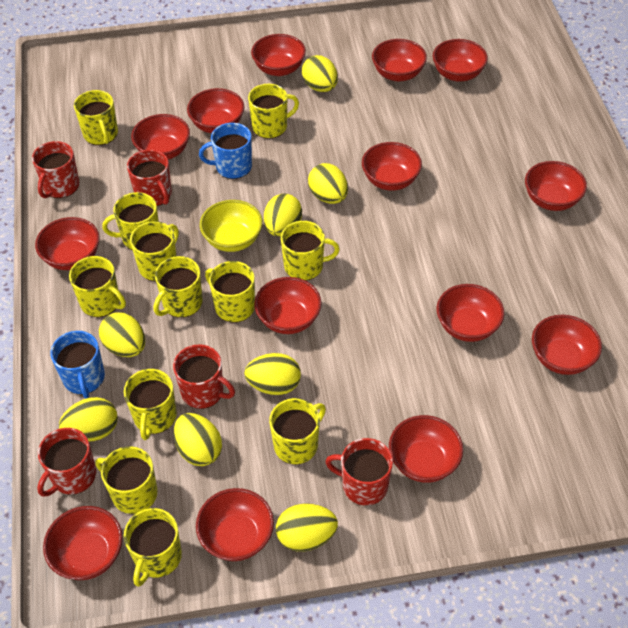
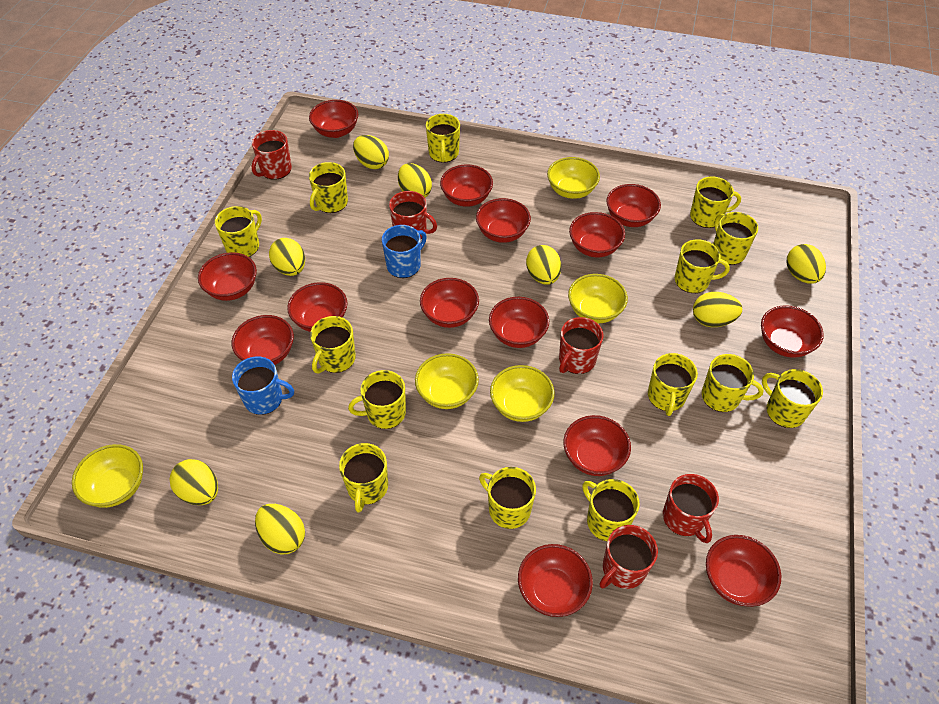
yellow bowl: [200,200,263,252] = 1 -> [72,444,143,508] [415,353,479,409] [490,365,555,422] [547,157,600,199] [568,274,628,323] = 5
yellow mug: [69,256,126,317] [74,90,118,145] [95,446,158,514] [102,192,159,250] [124,369,177,440] [124,508,182,587] [130,221,179,281] [154,256,203,318] [205,261,255,323] [248,84,299,139] [269,398,326,465] [281,221,340,281] = 12 -> [215,206,262,257] [309,162,348,213] [310,316,356,373] [339,443,388,513] [348,370,406,429] [426,114,460,163] [479,467,536,529] [582,479,640,541] [648,353,698,416] [675,239,730,293] [690,177,741,228] [702,354,764,412] [713,212,758,265] [762,369,823,428] = 14

